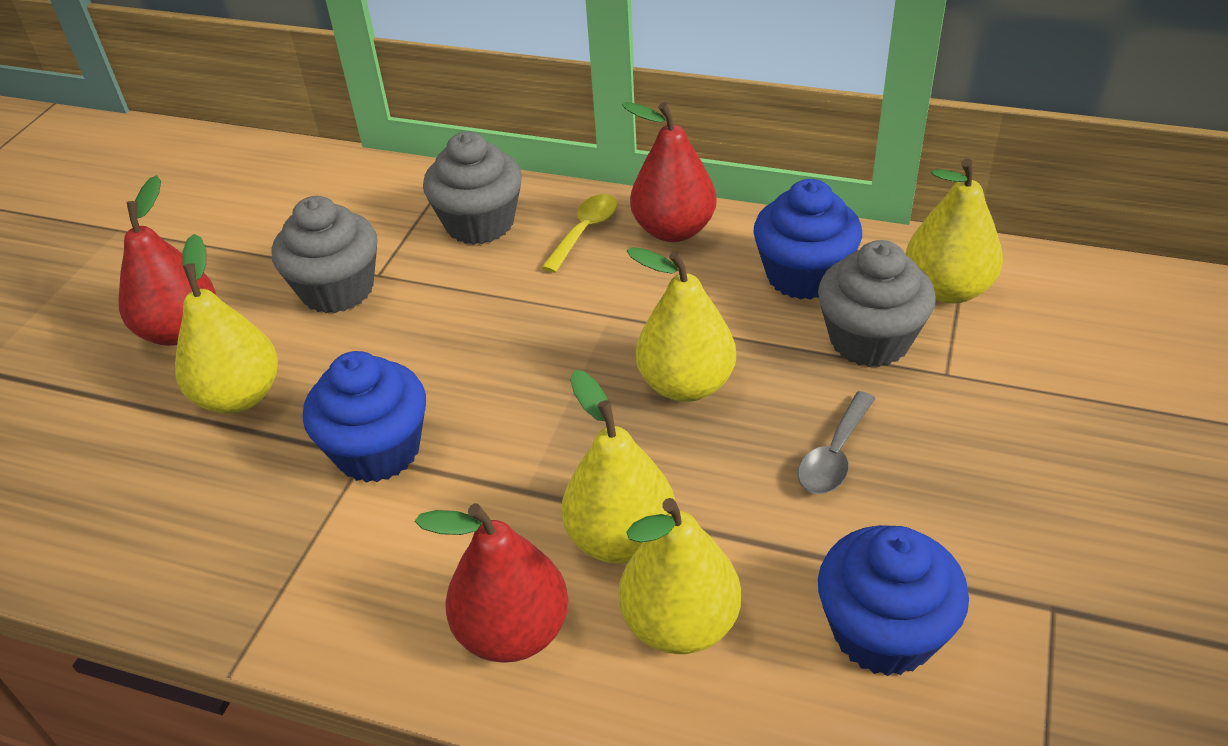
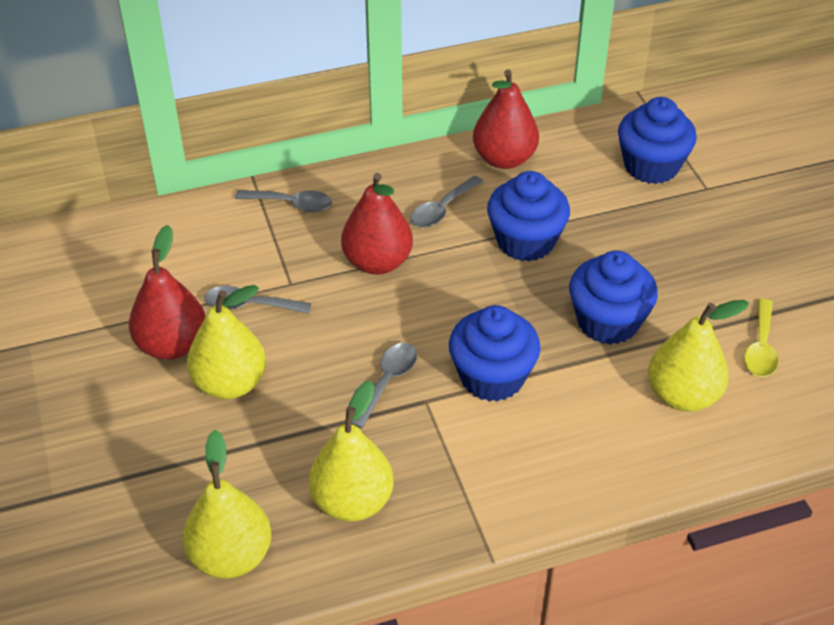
blue cupcake: [303,351,426,483] [753,179,862,300] [818,525,969,676] = 3 -> [449,305,541,402] [487,171,570,262] [569,251,658,345] [618,97,697,184] = 4
grey cupcake: [272,196,377,313] [423,131,522,245] [818,240,936,367] = 3 -> none = 0
grey spoon: [798,391,876,494] = 1 -> [204,286,311,314] [235,190,332,212] [351,343,417,429] [411,176,484,228] = 4
yellow pear: [175,234,278,414] [561,370,675,564] [619,498,741,654] [627,247,736,402] [905,158,1003,304] = 5 -> [182,430,271,578] [187,285,266,399] [309,381,394,522] [648,300,749,412] = 4

